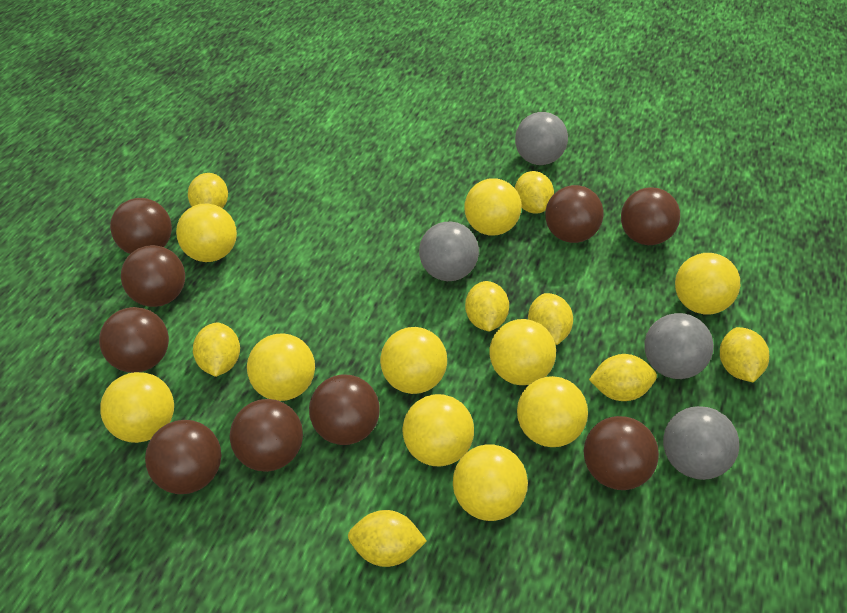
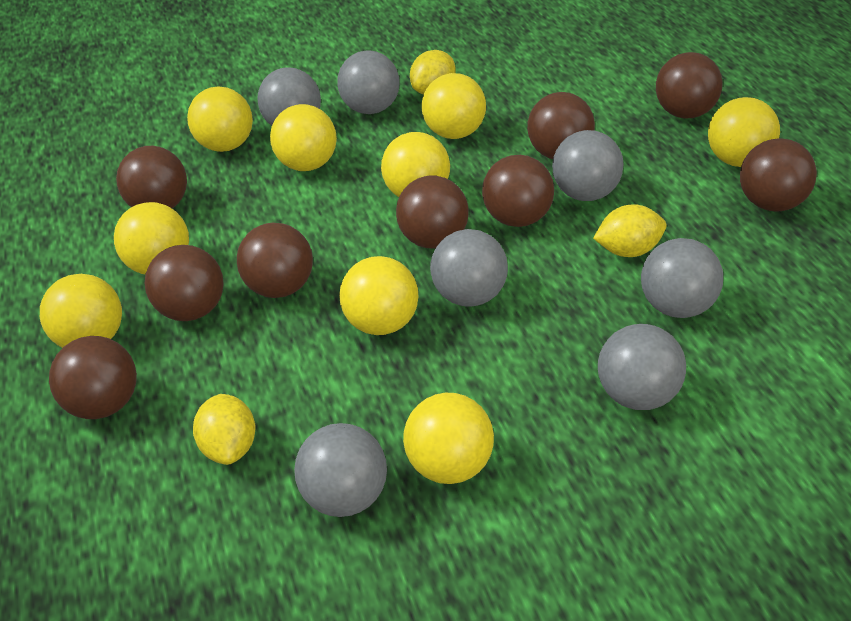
grey ball: [419,222,479,281] [515,112,568,165] [645,313,713,379] [663,406,739,480] = 4 -> [257,67,321,126] [294,423,387,517] [337,50,400,114] [430,229,508,307] [552,130,624,201] [598,324,686,410] [641,238,723,318] = 7
yellow ball: [100,372,174,443] [176,204,237,262] [247,333,315,401] [380,327,447,394] [402,394,474,467] [453,444,528,521] [464,178,521,235] [489,319,556,385] [517,376,588,447] [675,253,740,314] = 10 -> [40,274,122,348] [114,202,189,274] [187,86,253,152] [270,104,337,171] [339,256,419,335] [381,132,450,197] [403,393,494,484] [422,73,486,139] [708,97,780,167] = 9
yellow lemon: [188,173,228,209] [193,322,240,377] [348,510,427,567] [465,281,509,332] [515,171,554,213] [528,293,573,345] [589,354,657,401] [720,327,769,382] = 8 -> [193,394,256,465] [410,50,456,95] [593,204,666,257] = 3

